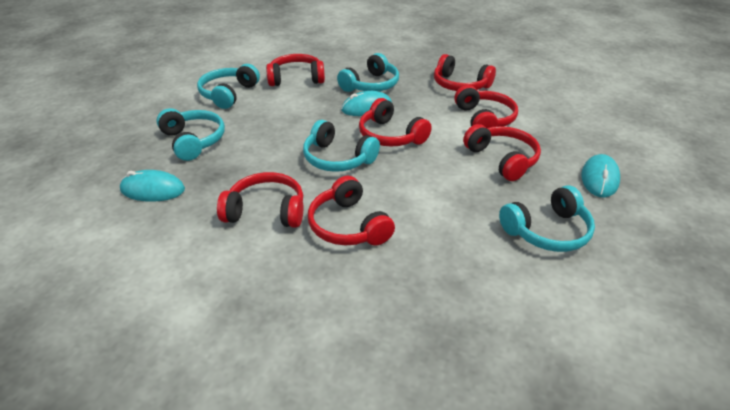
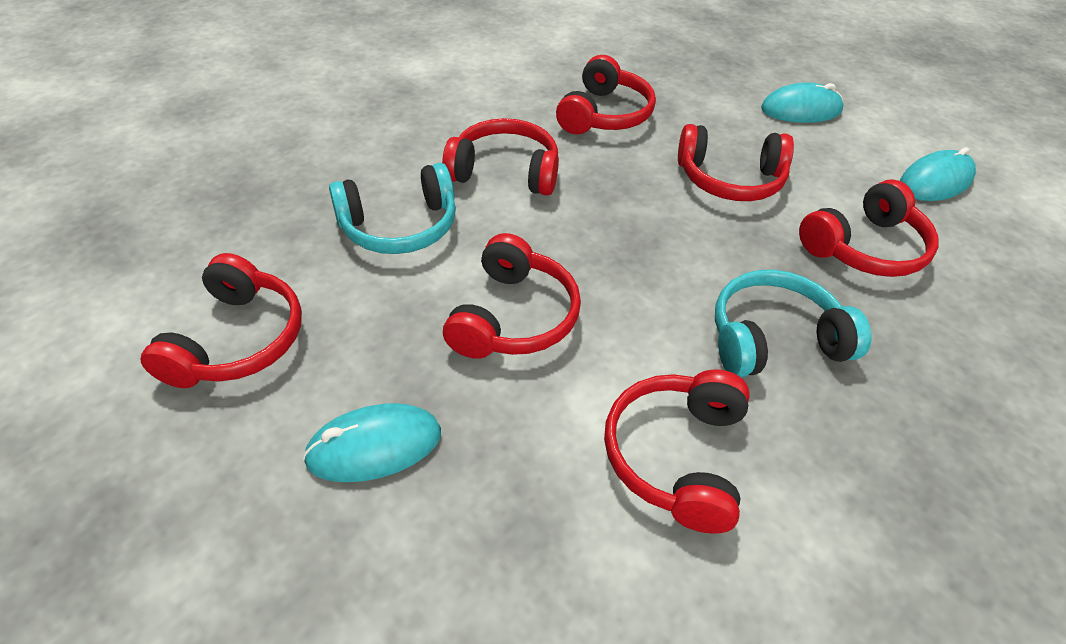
turquoise headphones: [156,108,225,161] [197,64,260,109] [303,120,380,172] [337,53,399,92] [499,185,595,252] = 5 -> [329,163,456,254] [715,270,871,377] = 2

